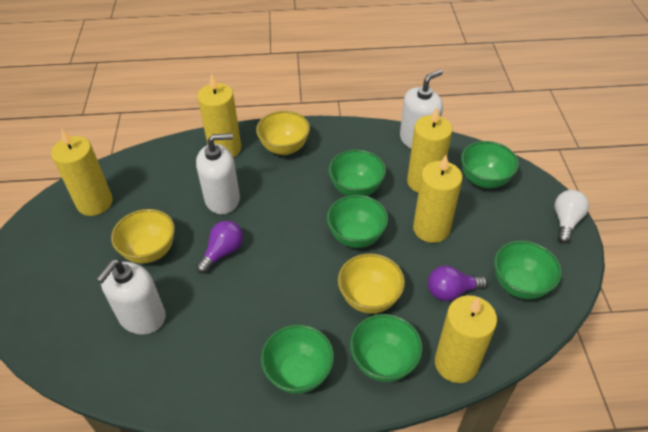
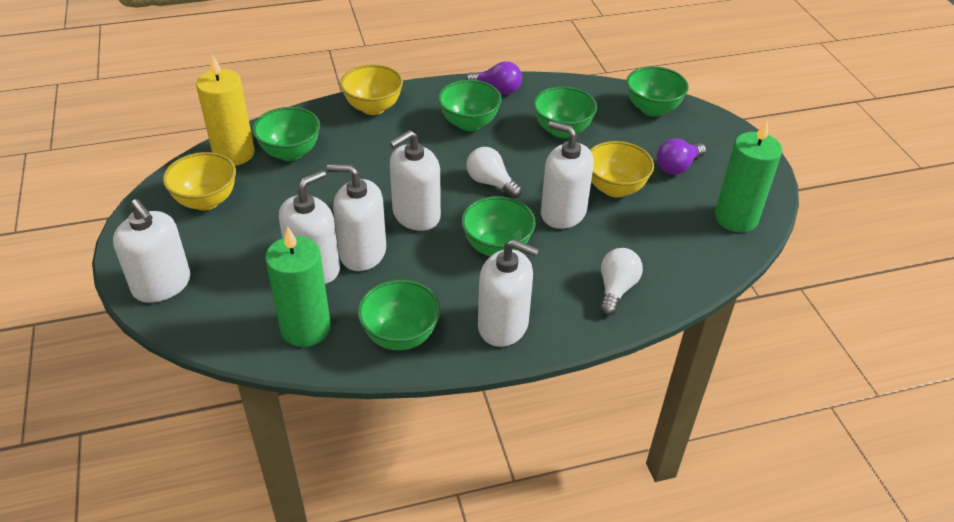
green candle: none = 0 -> [265,227,331,347] [715,119,782,232] = 2
white light bulb: [554,190,589,243] = 1 -> [466,147,522,198] [600,248,643,316] = 2
white soap dispenser: [96,259,166,334] [196,133,240,214] [400,70,443,149] = 3 -> [113,199,190,303] [279,170,340,284] [327,164,386,271] [389,130,441,231] [478,239,539,347] [541,121,594,229] = 6
yellow candle: [51,129,113,216] [197,74,241,157] [407,107,453,193] [413,155,463,243] [435,295,497,383] = 5 -> [196,54,255,166] = 1

